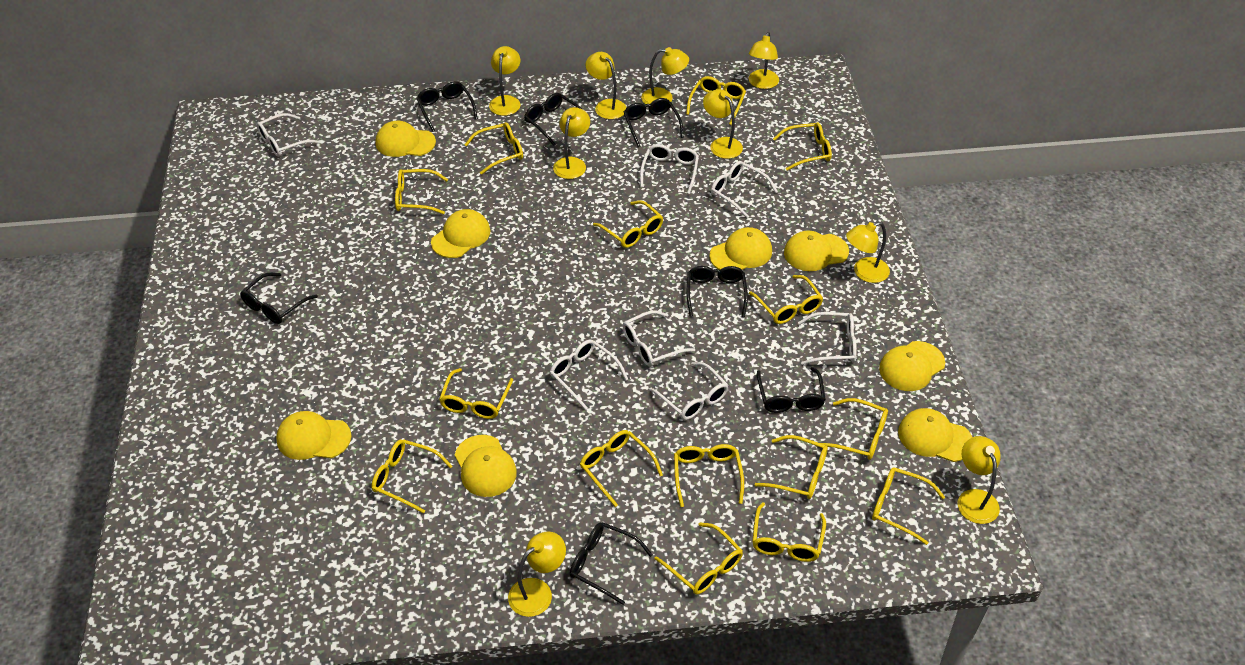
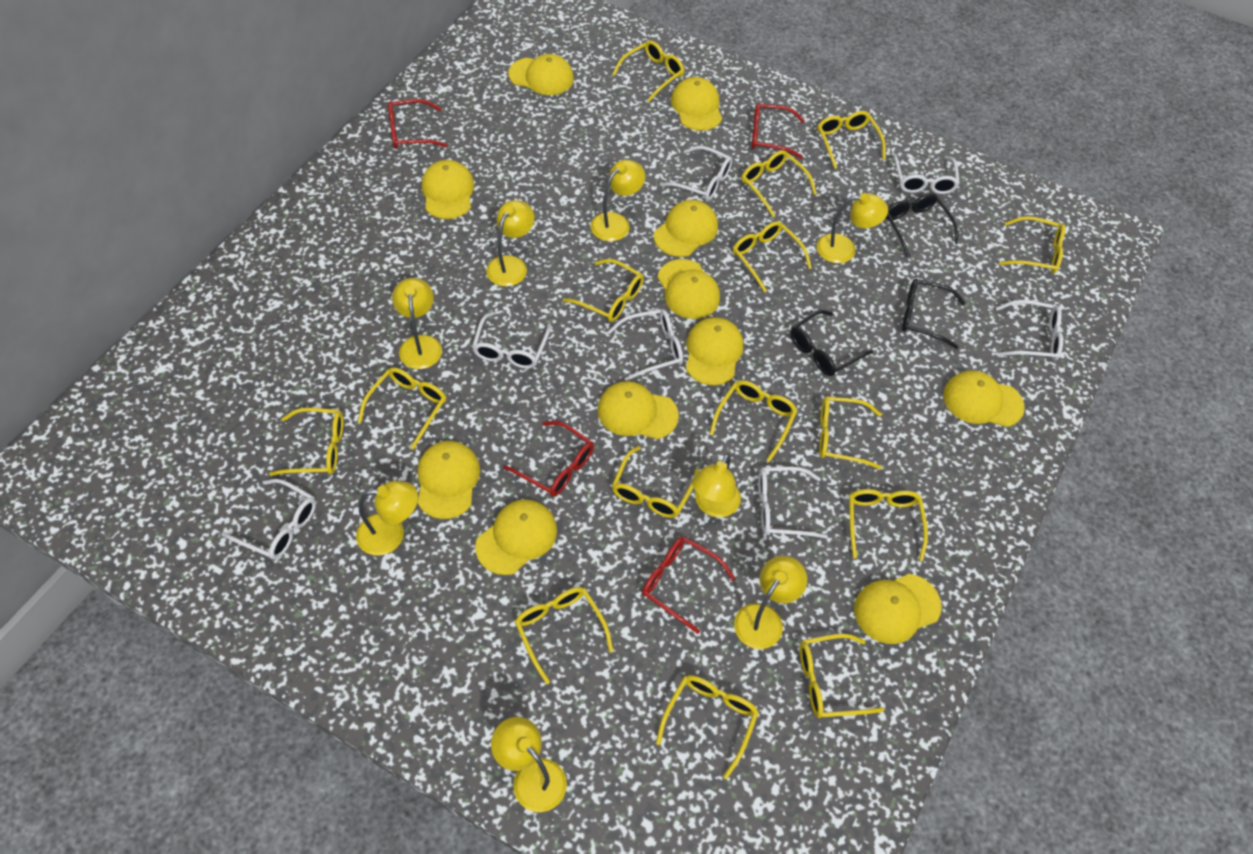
black glasses: [240,273,318,324] [416,81,478,132] [524,93,582,146] [570,522,653,605] [624,98,684,147] [687,266,748,317] [757,367,826,413] = 7 -> [790,310,873,376] [886,193,959,258] [902,279,965,349] = 3
red glasses: none = 0 -> [388,99,447,149] [503,421,594,496] [642,537,735,634] [752,103,805,159] = 4
yellow cap: [276,411,352,460] [375,121,436,157] [431,209,491,258] [455,435,517,497] [709,227,772,270] [784,230,849,271] [879,341,945,391] [898,408,972,462] = 8 -> [418,441,480,519] [422,160,474,219] [475,499,557,575] [508,54,574,95] [597,381,679,439] [654,200,718,257] [657,259,720,319] [671,77,722,131] [686,317,743,385] [854,574,942,644] [943,370,1025,427] = 11
yellow lamp: [489,46,521,116] [508,532,566,617] [553,107,590,179] [586,52,627,119] [641,47,689,104] [703,89,743,159] [749,32,779,89] [846,222,890,283] [958,436,1001,524] = 9 -> [356,481,418,556] [392,278,442,369] [486,200,534,287] [491,717,567,812] [591,160,645,241] [692,453,741,518] [734,556,807,649] [817,193,888,263] = 8

